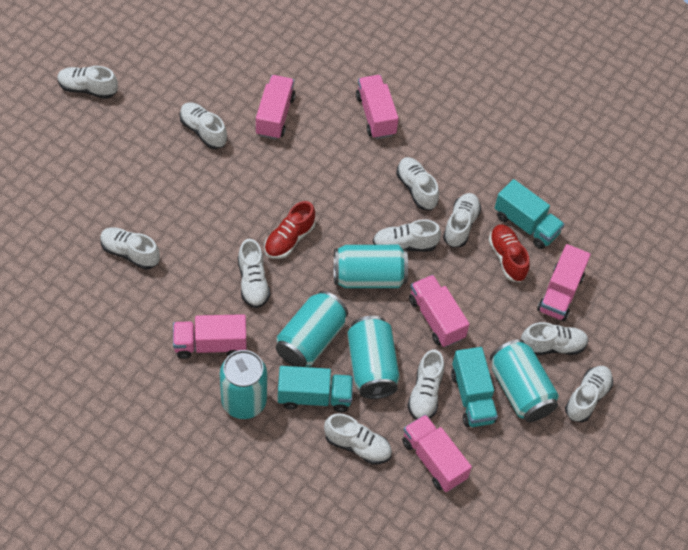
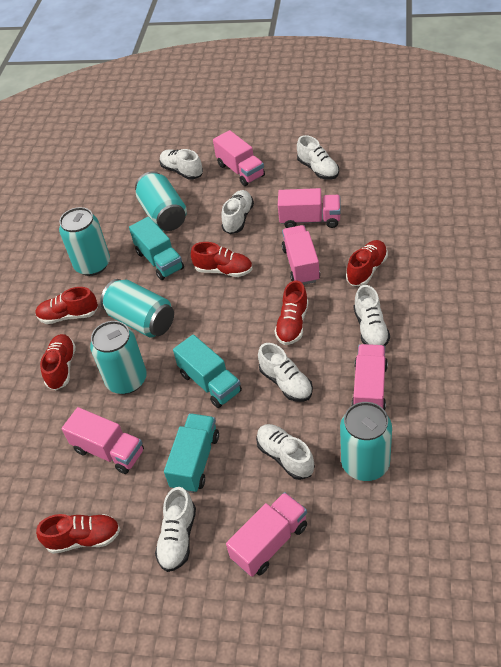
red shoe: [264,201,315,259] [489,224,530,282] = 2 -> [35,287,98,324] [36,514,120,554] [40,334,76,390] [191,242,253,277] [275,280,309,345] [346,240,388,286] = 6
white shoe: [57,66,118,99] [100,227,160,270] [180,103,227,149] [238,239,270,308] [324,413,392,465] [373,219,441,252] [396,157,439,210] [407,350,444,420] [443,193,481,248] [521,322,589,355] [565,366,613,422] = 11 -> [155,487,196,572] [160,149,203,180] [221,190,254,234] [256,424,315,480] [258,343,313,402] [297,135,339,180] [354,285,390,346] = 7

